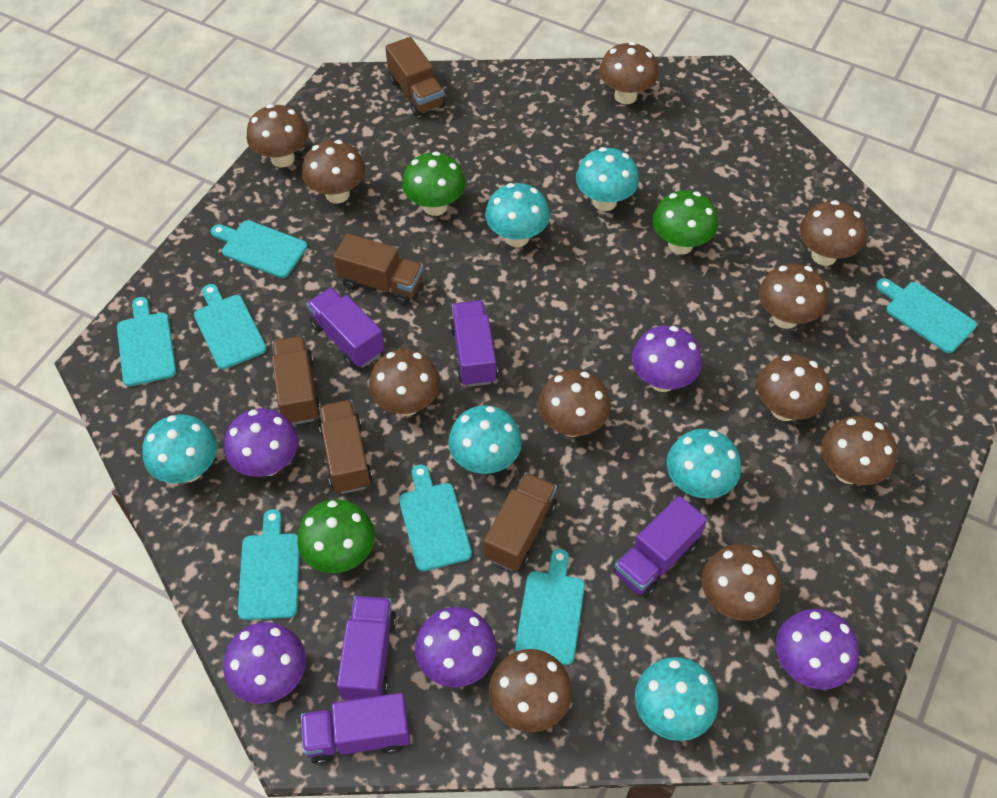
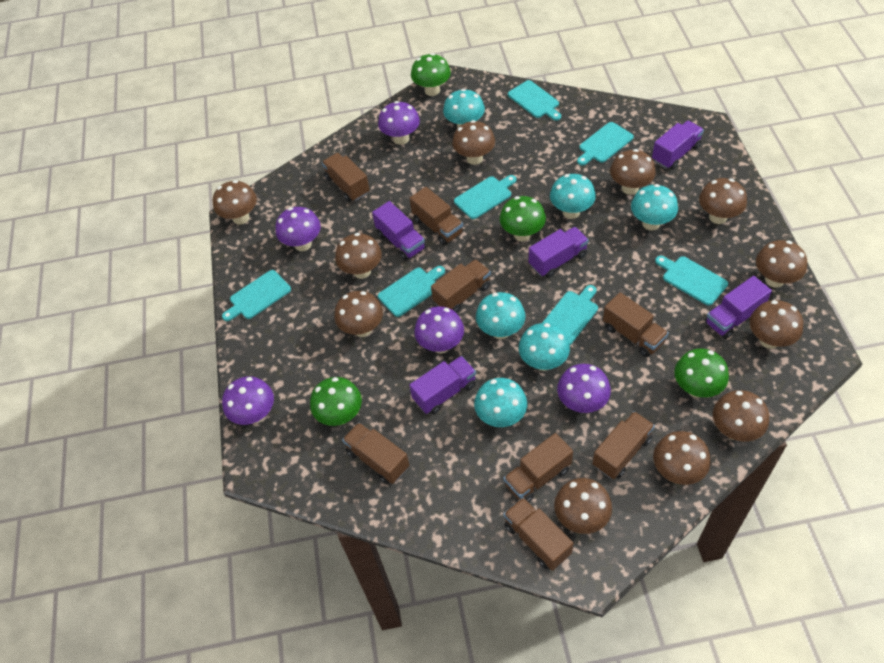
brown truck: [272,336,321,425] [319,400,372,494] [334,233,423,305] [385,37,445,116] [484,472,557,571] = 5 -> [322,153,370,202] [342,422,409,484] [410,187,463,245] [431,259,491,313] [504,433,573,502] [504,497,573,571] [592,411,655,479] [603,292,668,357] = 8
green mushroom: [297,499,375,573] [402,151,466,216] [653,190,718,255] = 3 -> [310,377,362,426] [411,53,451,96] [500,196,546,242] [674,349,729,398] = 4

